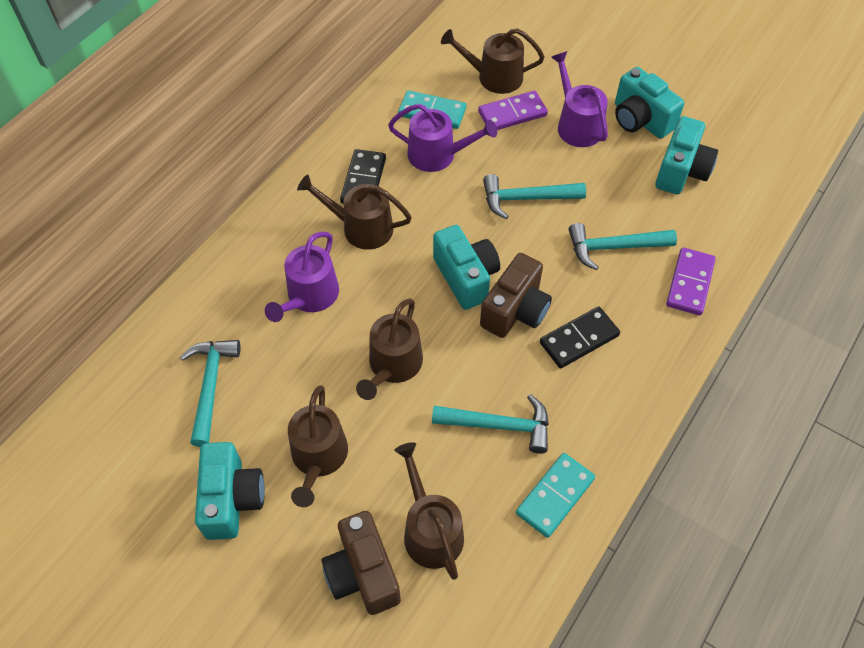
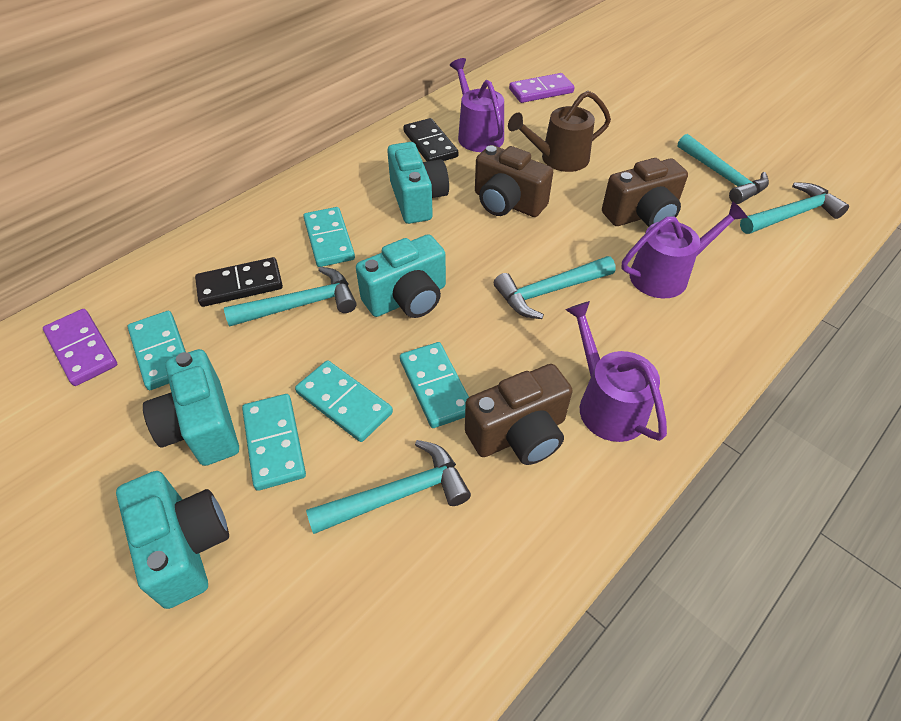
brown camera: [322,511,401,615] [480,253,552,338] = 2 -> [465,364,572,465] [475,145,553,217] [602,158,688,227] = 3
brown watering can: [288,385,348,507] [297,175,412,250] [356,299,423,400] [395,442,464,580] [441,28,545,94] = 5 -> [508,91,611,172] = 1
turquoise domino: [398,90,466,129] [516,453,595,538] = 2 -> [128,311,186,390] [242,394,306,491] [295,360,393,442] [303,207,355,267] [400,342,469,428] = 5
turquoise hammer: [180,340,241,447] [432,394,549,454] [483,174,586,219] [569,223,677,270] = 4 -> [224,267,357,327] [306,440,471,534] [494,256,616,319] [678,134,769,204] [740,182,849,234] = 5

